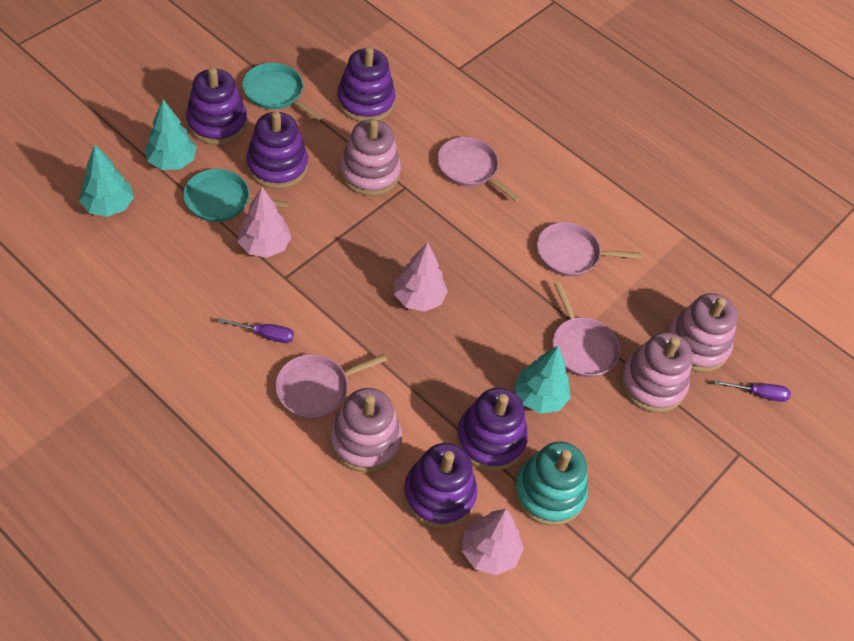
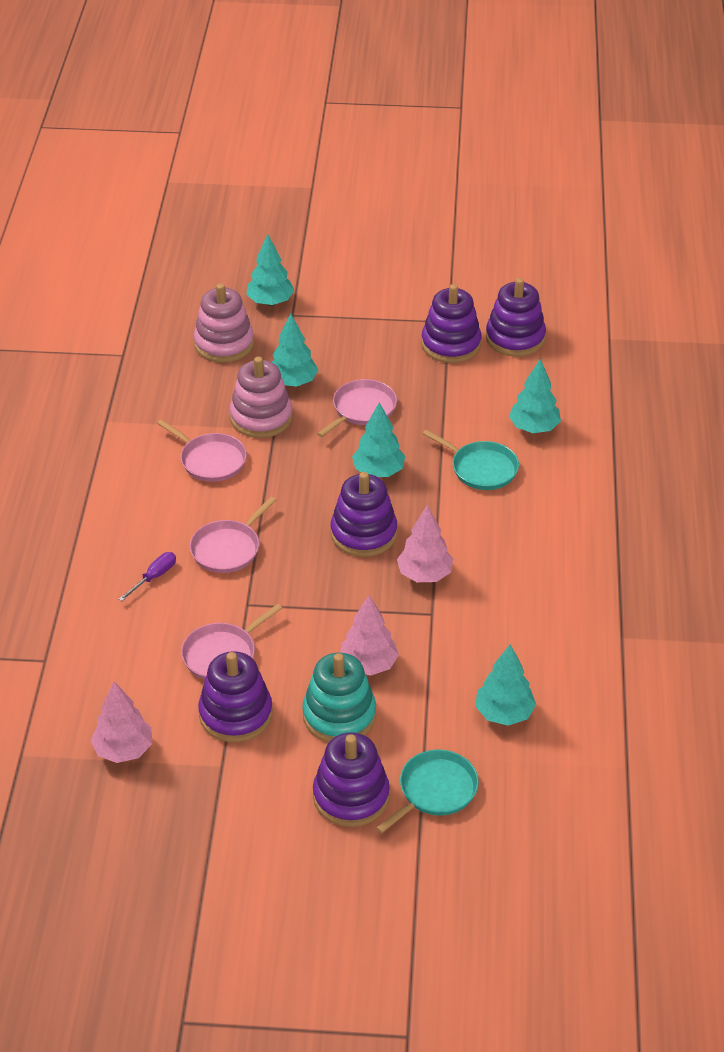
pink stacking toy: [330,388,402,472] [340,119,401,196] [620,332,692,413] [667,293,738,372] = 4 -> [194,283,254,363] [230,356,293,438] = 2
purple screwdriver: [217,318,294,343] [714,380,791,402] = 2 -> [119,552,176,601] = 1
turquoise tree: [79,145,134,217] [144,99,197,170] [514,346,571,414] = 3 -> [246,234,295,306] [272,313,318,387] [352,402,405,477] [475,644,536,726] [509,359,561,433] = 5

